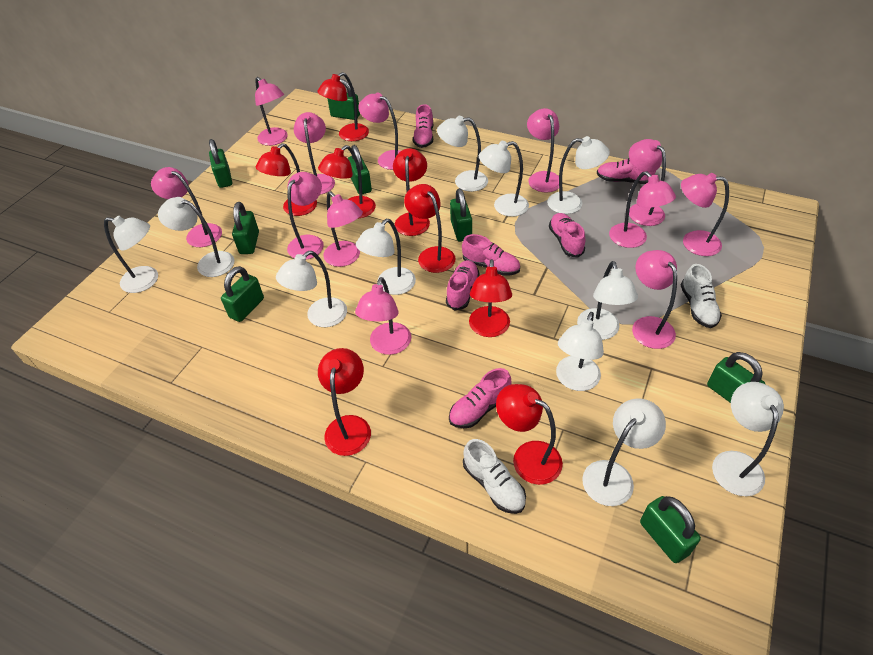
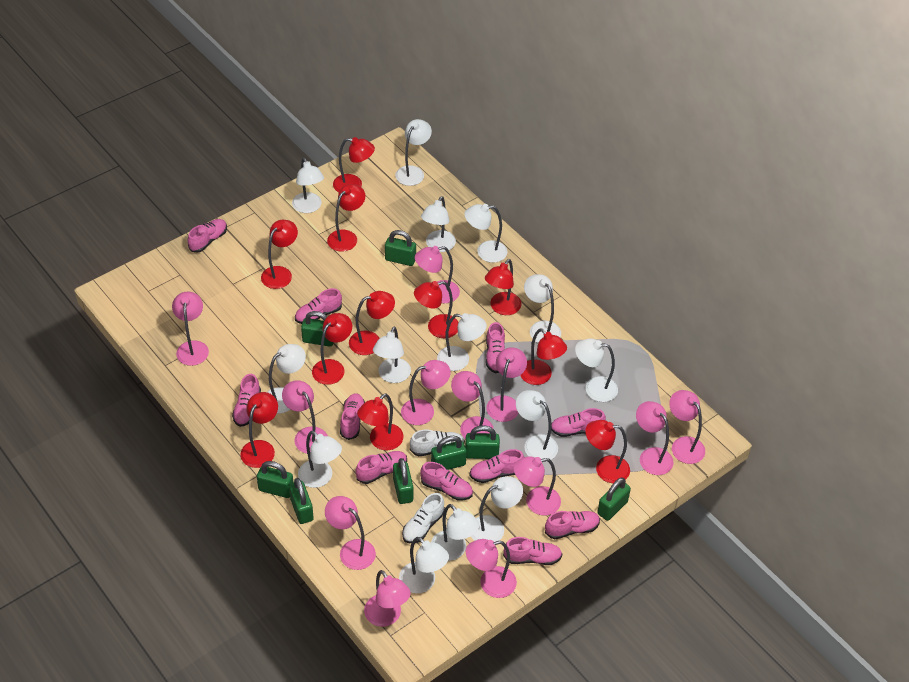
pink shoe: [413,104,433,148] [446,260,479,311] [449,368,512,428] [462,234,520,276] [549,213,585,257] [597,158,656,184] = 6 -> [188,219,227,253] [232,374,261,427] [295,288,342,324] [340,393,365,440] [356,451,407,484] [420,462,473,501] [469,449,524,483] [486,322,505,373] [503,537,562,565] [545,511,600,539] [551,408,606,437] = 11
red lamp: [256,143,317,216] [317,72,369,141] [318,145,376,218] [318,348,371,456] [393,148,430,236] [404,184,455,273] [469,259,512,337] [496,384,563,485] = 8 -> [240,392,278,468] [261,220,298,289] [312,313,352,385] [327,184,365,252] [333,137,375,192] [349,291,395,355] [357,394,404,450] [414,281,459,338] [485,259,522,315] [520,328,567,385] [585,420,630,483] = 11
white lamp: [104,216,158,293] [158,197,235,277] [276,251,347,327] [356,219,416,295] [437,116,488,192] [479,141,529,217] [547,136,610,214] [556,312,604,391] [577,261,638,340] [582,398,666,506] [712,382,784,496] = 11 -> [267,344,306,414] [292,158,324,213] [298,431,342,488] [373,326,411,383] [395,119,432,186] [399,537,449,594] [421,196,456,252] [431,504,480,561] [437,313,487,371] [465,204,507,263] [471,476,523,542] [516,390,558,462] [524,274,561,343] [575,339,618,402] = 14

